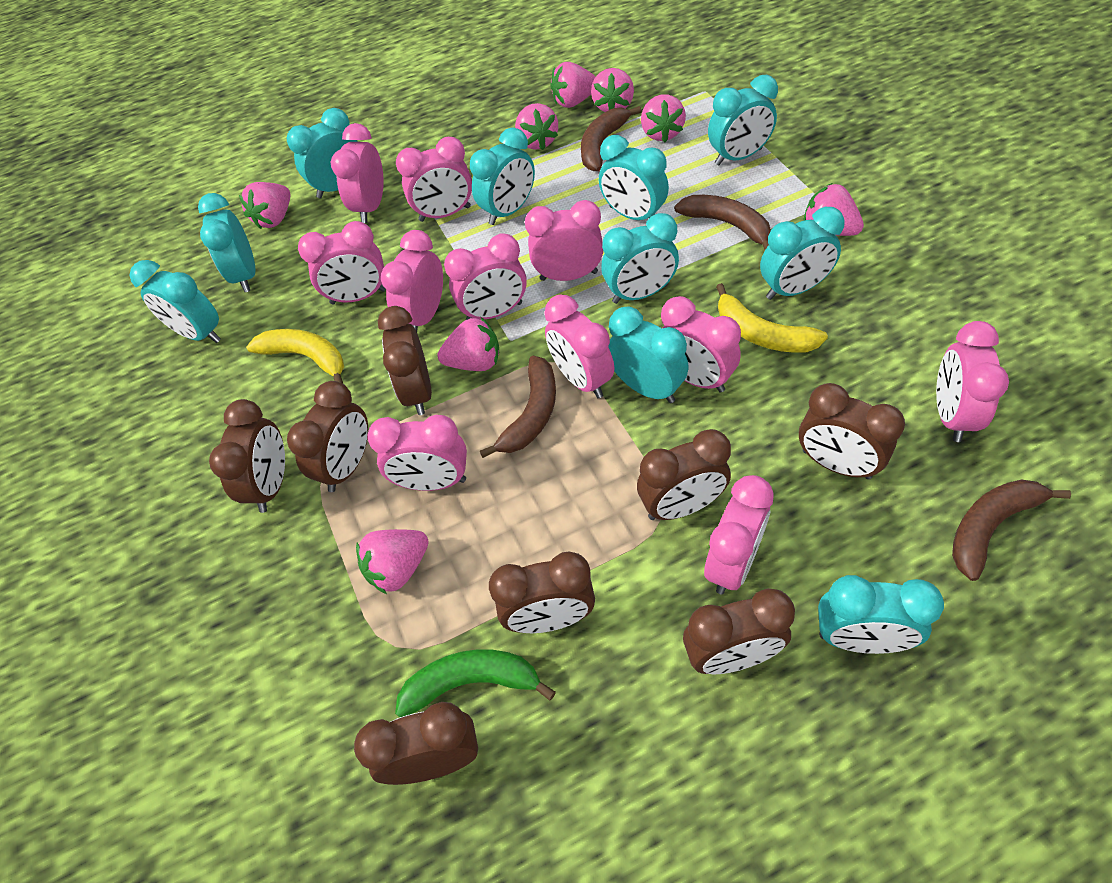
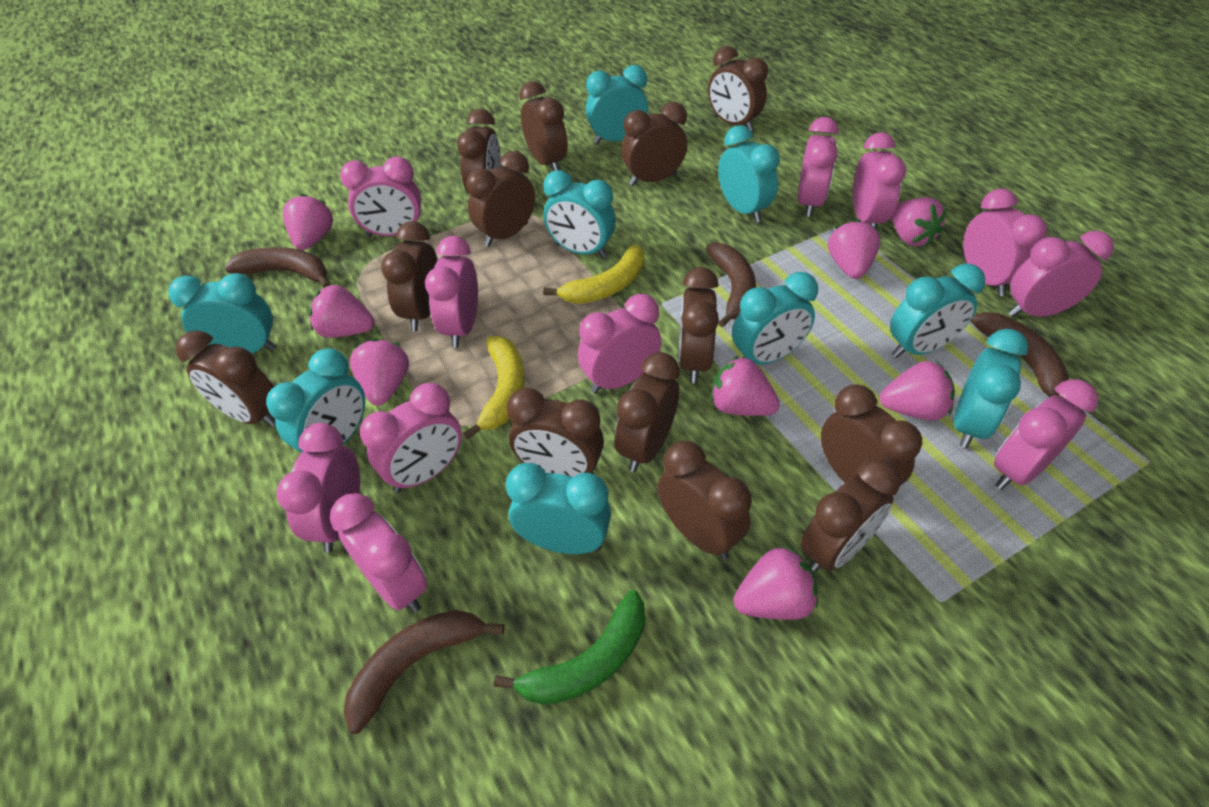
brown clock: [209,399,285,513] [287,381,368,492] [354,702,478,785] [378,306,432,415] [489,551,595,633] [637,429,731,520] [683,588,795,674] [799,383,905,479] = 8 -> [176,331,276,427] [381,221,438,331] [457,109,501,194] [466,151,535,247] [507,388,604,477] [519,81,568,171] [615,352,680,472] [621,102,687,186] [657,441,752,559] [678,267,719,383] [708,46,768,131] [801,458,901,574] [821,384,922,485] = 13
turquoise clock: [130,260,221,343] [198,193,255,292] [287,108,358,198] [470,127,535,225] [599,135,669,220] [601,213,679,304] [608,306,689,403] [708,75,778,166] [760,207,845,300] [818,575,944,654] = 10 -> [169,273,276,354] [266,348,365,452] [506,463,611,554] [544,170,616,258] [586,65,648,144] [718,125,780,223] [732,272,818,364] [890,264,985,358] [954,329,1028,448] = 9

